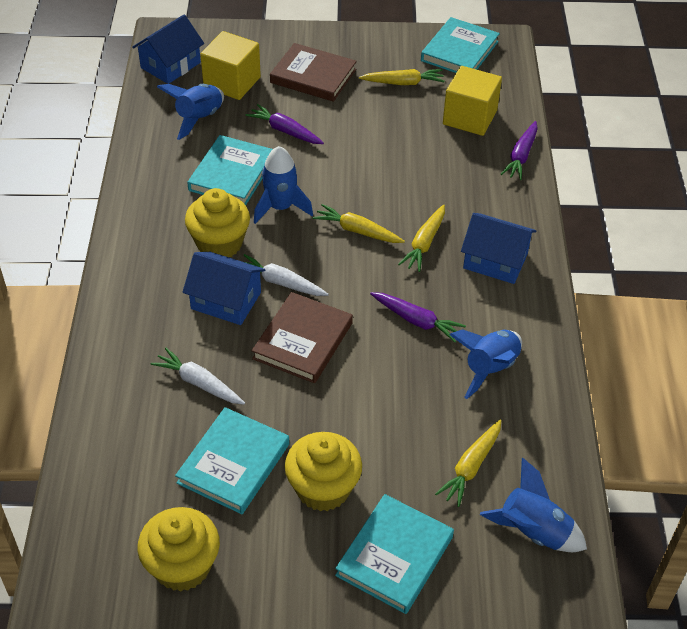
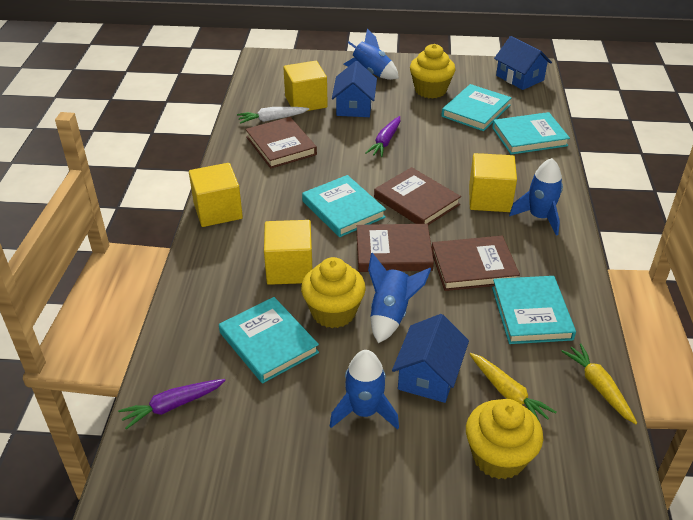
brown book: [252,292,353,383] [270,43,357,102] = 2 -> [245,117,317,168] [356,224,434,272] [374,167,461,225] [432,236,520,291] = 4
purple carrot: [246,104,324,144] [370,292,466,342] [501,121,538,180] = 3 -> [118,379,226,430] [365,116,400,157] = 2
turquoise book: [175,407,289,514] [187,135,273,205] [335,494,454,614] [421,17,500,73] = 4 -> [219,297,319,383] [302,175,386,237] [441,84,512,131] [492,112,570,155] [492,276,576,344] = 5
white carrot: [151,348,245,404] [243,254,329,296] = 2 -> [237,107,309,124] = 1
yellow carrot: [313,204,405,243] [359,69,445,85] [398,205,445,272] [435,420,501,507] = 4 -> [470,353,556,422] [561,343,637,424] = 2
yellow cube: [200,31,261,100] [443,66,502,136] = 2 -> [189,163,243,227] [264,220,312,285] [283,61,328,111] [469,153,517,212] = 4

